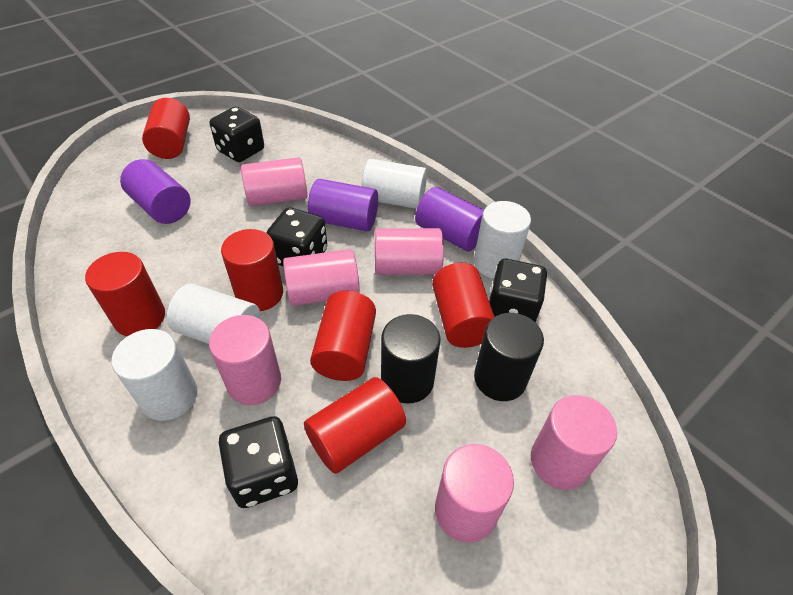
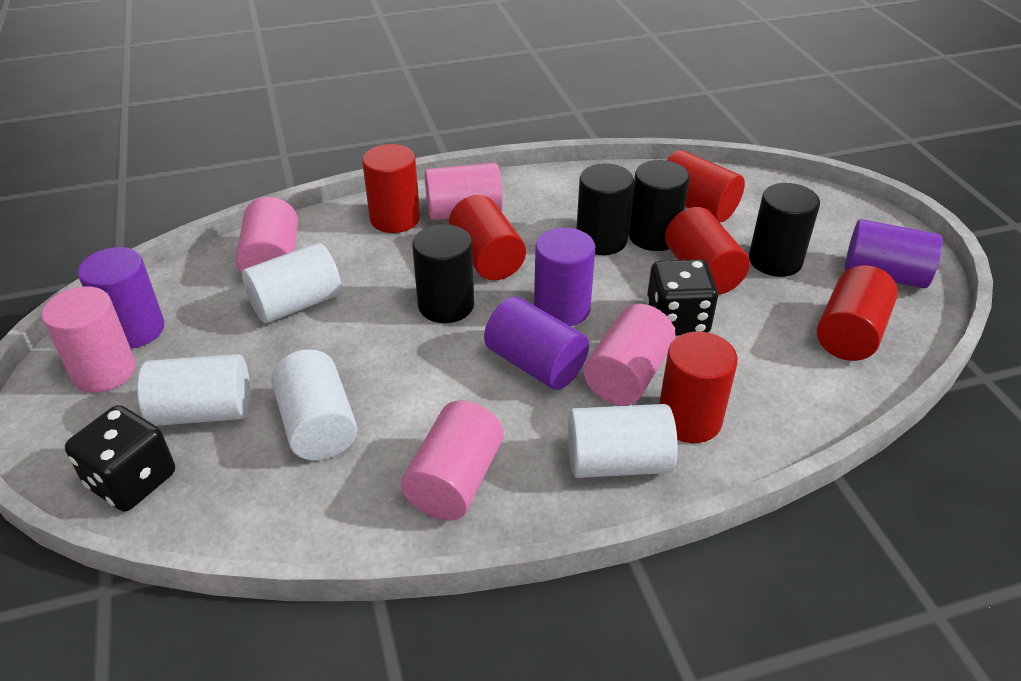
black cylinder: [381,314,441,403] [474,313,544,401] = 2 -> [412,224,474,323] [577,164,634,255] [628,160,689,251] [749,183,820,277] = 4
black dice: [210,107,264,162] [219,416,298,508] [267,207,327,266] [489,259,547,323] = 4 -> [65,405,175,511] [646,259,718,336] = 2
pink cylinder: [209,315,281,405] [241,157,307,206] [283,249,360,306] [375,228,444,275] [435,444,514,543] [531,395,617,490] = 6 -> [42,286,136,393] [236,197,298,274] [401,400,504,520] [424,163,503,220] [584,304,676,405] = 5
purple cylinder: [120,159,191,224] [308,179,378,231] [415,187,484,251] = 3 -> [78,247,165,348] [484,297,589,390] [534,228,595,326] [845,219,943,288] = 4

